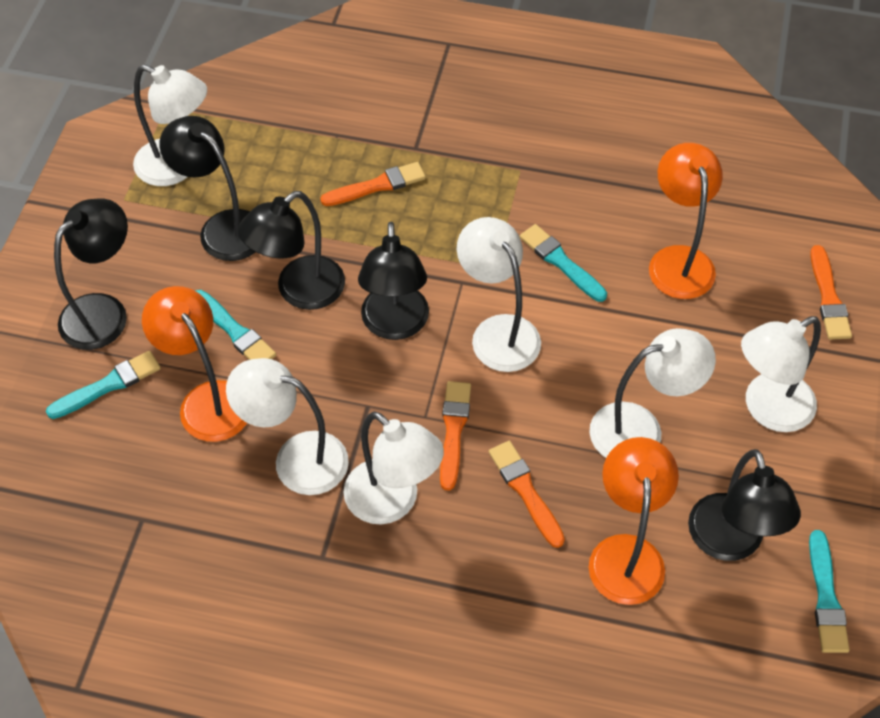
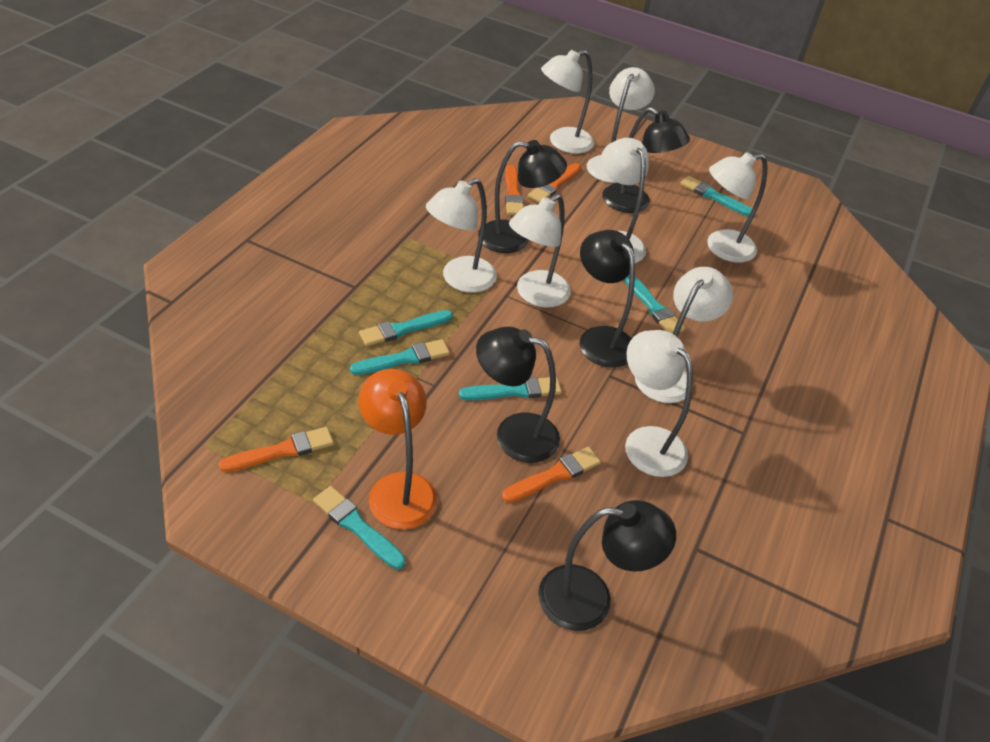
orange lamp: [142,286,247,442] [589,437,679,605] [649,143,723,299] = 3 -> [358,369,438,529] = 1
turquoise brush: [46,351,161,419] [196,290,276,360] [520,224,607,302] [809,530,850,653] = 4 -> [313,486,406,569] [350,339,450,375] [359,310,453,346] [459,377,562,400] [624,274,685,334] [680,176,752,217] = 6
white lamp: [133,64,207,186] [226,358,349,495] [343,412,444,525] [457,217,541,372] [589,328,716,458] [741,316,821,432] = 6 -> [426,178,497,293] [509,194,571,308] [541,50,594,154] [587,67,655,183] [601,138,649,263] [625,330,693,477] [635,267,733,403] [707,152,767,263] = 8

